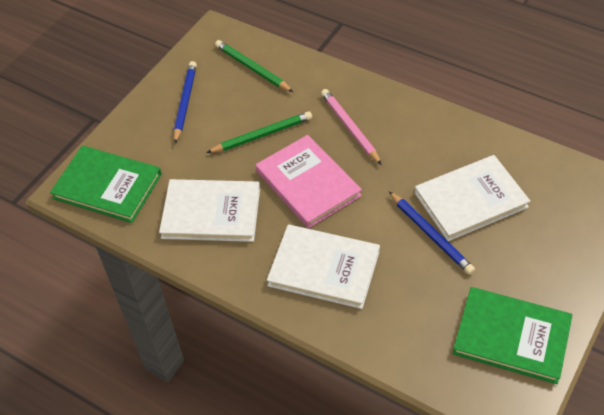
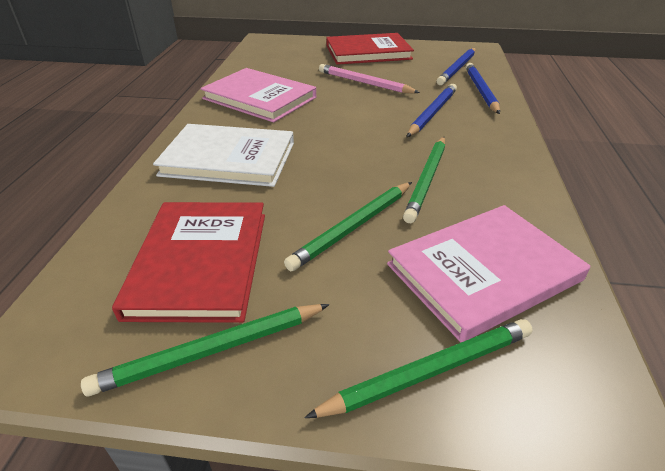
blue pencil: [174,61,197,144] [389,191,475,275] = 2 -> [407,84,457,137] [437,48,476,85] [466,63,500,114] = 3
green book: [50,146,162,223] [453,287,572,384] = 2 -> none = 0
green pencil: [206,111,312,153] [215,40,293,92] = 2 -> [81,304,330,396] [284,182,412,271] [304,319,533,418] [403,137,445,223] = 4
pink book: [256,135,362,228] = 1 -> [201,68,316,123] [387,205,590,342] = 2
red book: none = 0 -> [112,202,265,323] [326,33,414,65] = 2
white book: [159,179,260,242] [267,224,380,309] [414,155,530,241] = 3 -> [153,124,294,187] = 1

